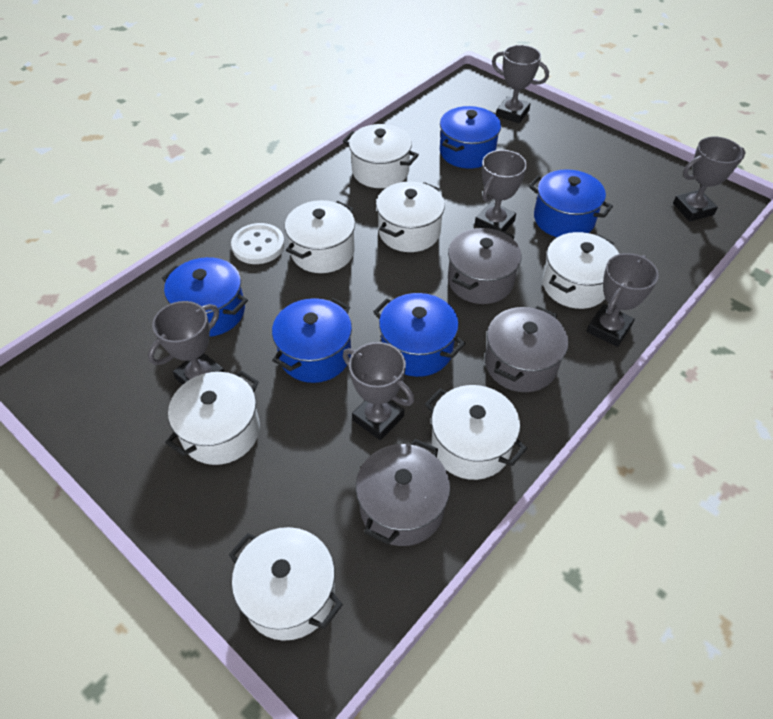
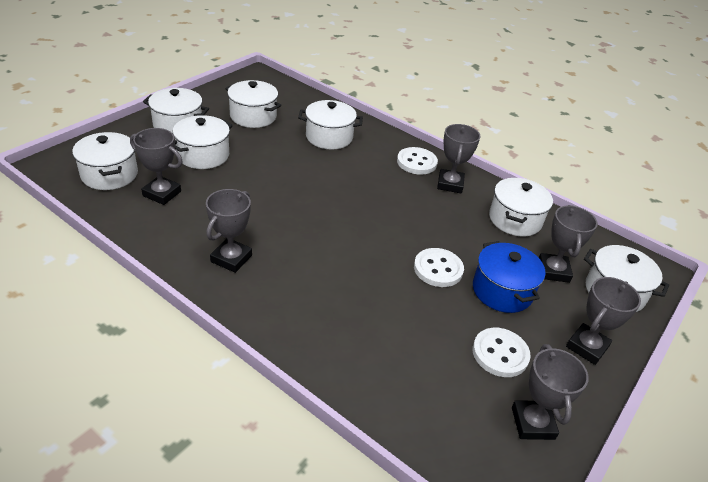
blue pot: [162,257,248,337] [272,298,352,383] [373,293,466,377] [440,106,501,169] [529,169,613,237] = 5 -> [473,241,546,313] = 1
grey pot: [356,439,450,546] [448,228,521,304] [485,306,568,392] = 3 -> none = 0
white button: [231,223,285,264] = 1 -> [397,147,438,174] [414,248,464,287] [473,328,531,377] = 3

